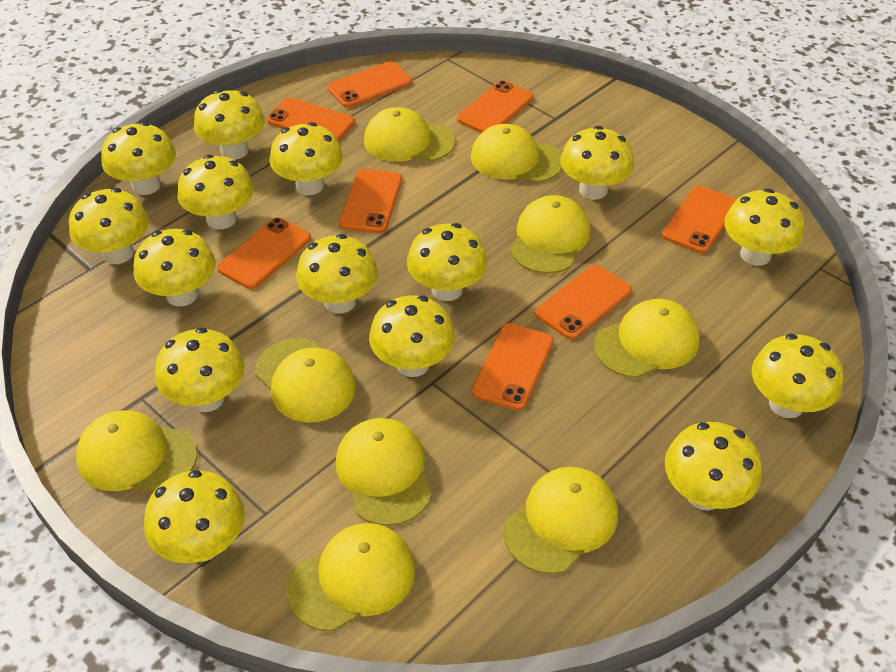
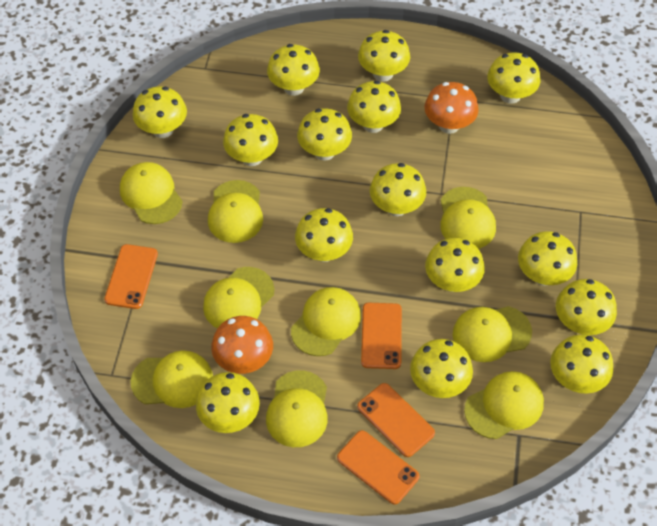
orange mushroom: none = 0 -> [211,316,273,374] [424,82,479,134] = 2
orange phone: [217,218,311,289] [267,97,355,142] [327,61,412,108] [339,169,402,233] [457,80,534,133] [472,323,554,411] [535,265,632,340] [662,186,737,254] = 8 -> [104,244,158,309] [337,430,420,504] [357,383,435,457] [361,303,402,369] = 4

